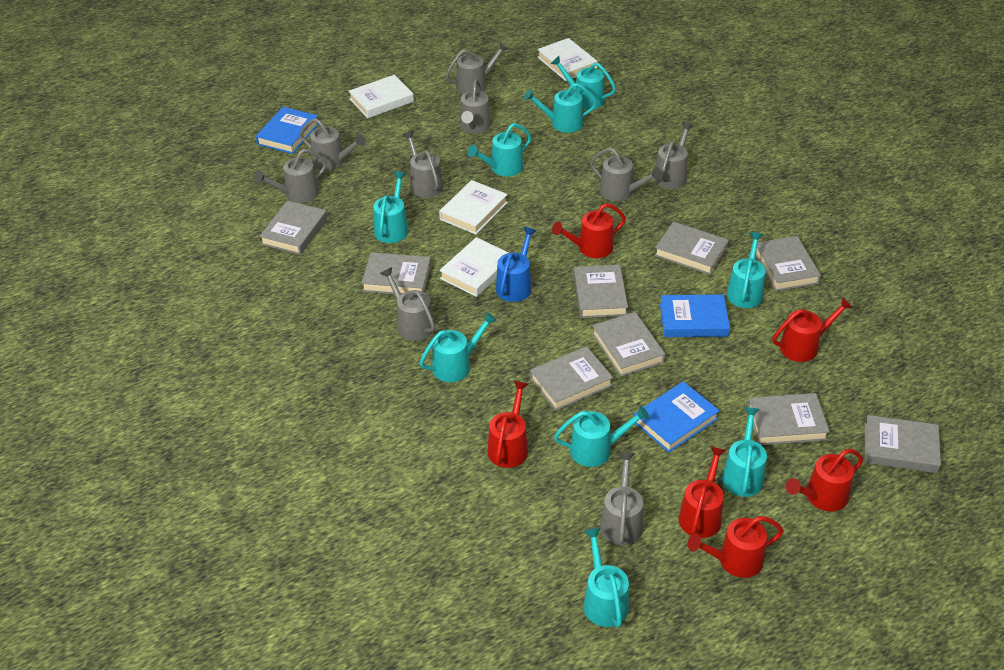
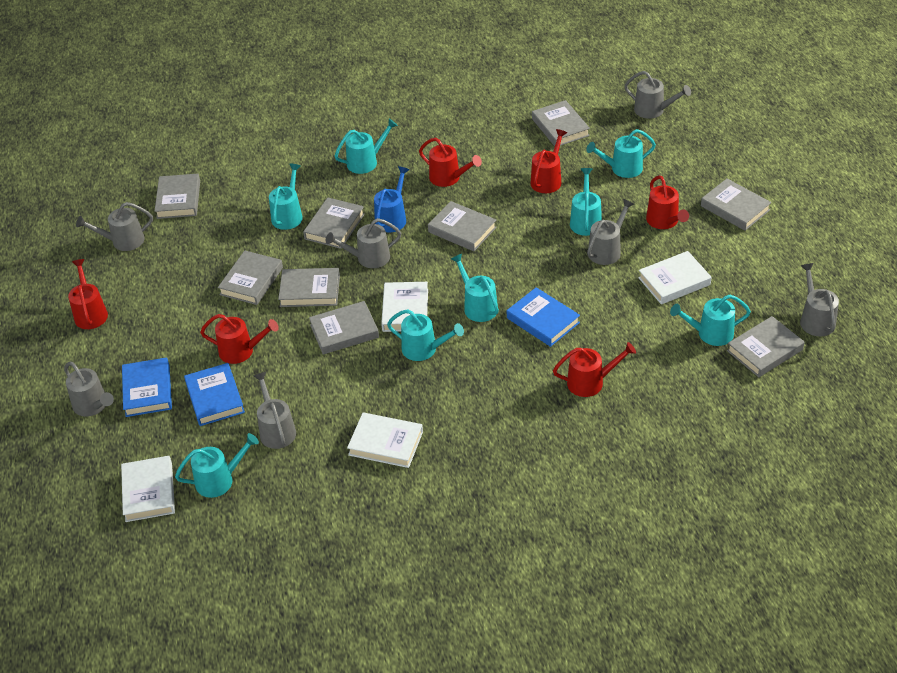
grey watering can: [254,149,327,203] [300,118,366,170] [380,267,435,341] [402,130,443,198] [446,42,508,94] [460,79,491,133] [590,148,662,201] [600,452,643,545] [654,122,694,189] = 9 -> [64,362,114,417] [76,202,153,251] [254,372,296,449] [326,218,401,268] [587,199,634,265] [624,71,691,119] [800,263,839,337] = 7
turquoise watering can: [373,171,408,243] [419,312,497,382] [467,123,532,176] [524,83,597,133] [551,56,616,109] [554,406,649,467] [584,528,629,627] [722,407,767,497] [727,232,766,308] = 9 -> [175,433,259,498] [269,164,303,230] [335,119,398,174] [387,309,464,361] [451,254,499,322] [570,168,602,236] [586,129,656,178] [670,295,751,346] = 8

